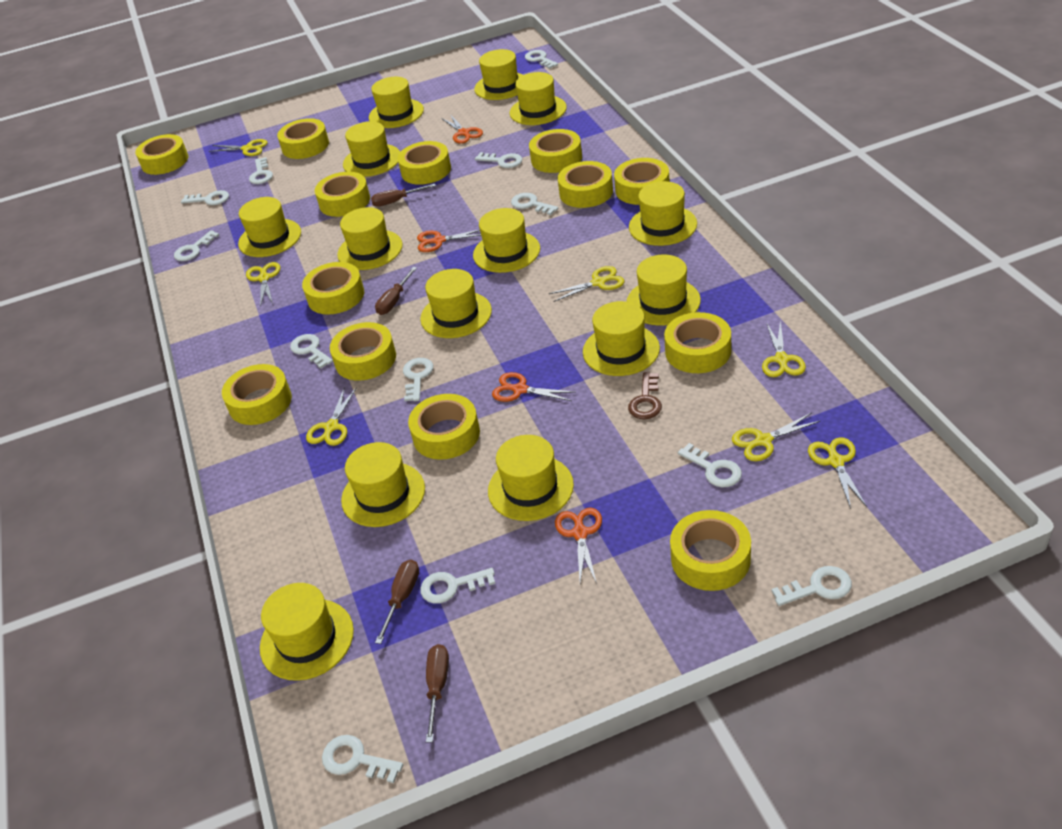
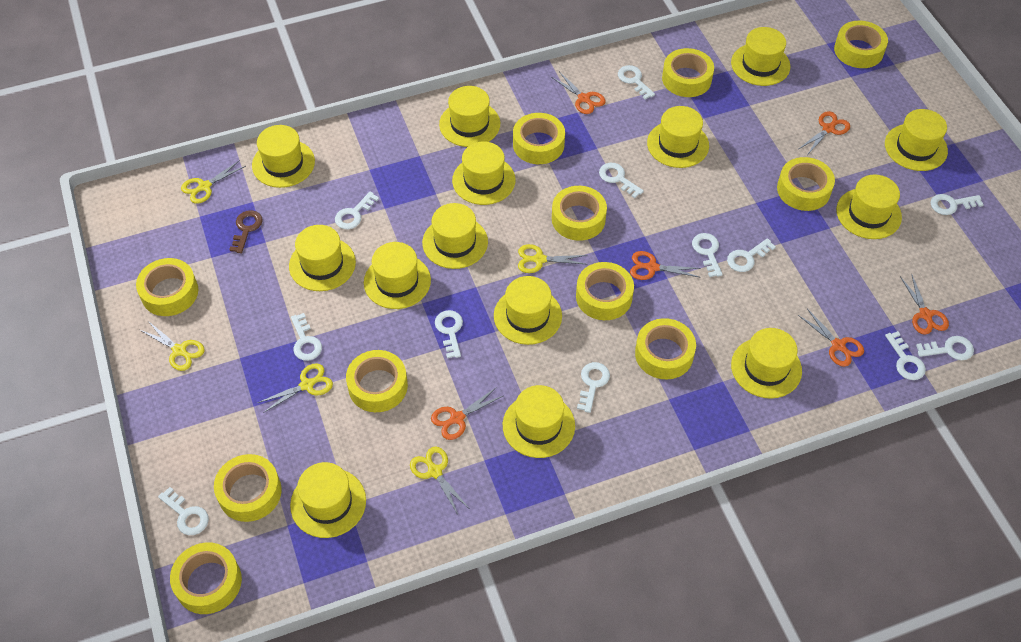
brown screwdriver: [371,184,436,207] [375,267,417,315] [375,560,419,644] [426,644,449,743] = 4 -> none = 0
orange scissors: [417,230,481,252] [441,114,483,144] [492,372,576,402] [555,508,602,584] = 4 -> [431,387,503,440] [551,72,606,114] [630,251,701,280] [798,309,864,367] [799,111,850,154] [900,275,949,335] = 6
yellow scissors: [209,139,268,156] [246,262,281,307] [306,387,357,446] [549,266,624,302] [732,413,820,461] [762,321,806,377] [808,437,867,509] = 7 -> [140,321,205,371] [181,160,246,204] [257,363,333,413] [410,447,469,515] [518,244,587,273] = 5
yellow tape: [135,134,188,175] [222,364,292,425] [277,118,329,159] [302,262,364,315] [315,172,370,217] [330,322,396,380] [398,141,451,185] [408,394,480,460] [529,129,582,173] [558,161,613,208] [614,158,669,205] [664,312,731,373] [670,510,751,591] = 13 -> [136,258,198,316] [170,542,242,614] [214,454,282,522] [346,350,408,412] [513,113,565,164] [552,186,607,241] [576,262,634,320] [635,318,696,379] [662,48,714,97] [777,157,835,211] [834,21,888,68] = 11

